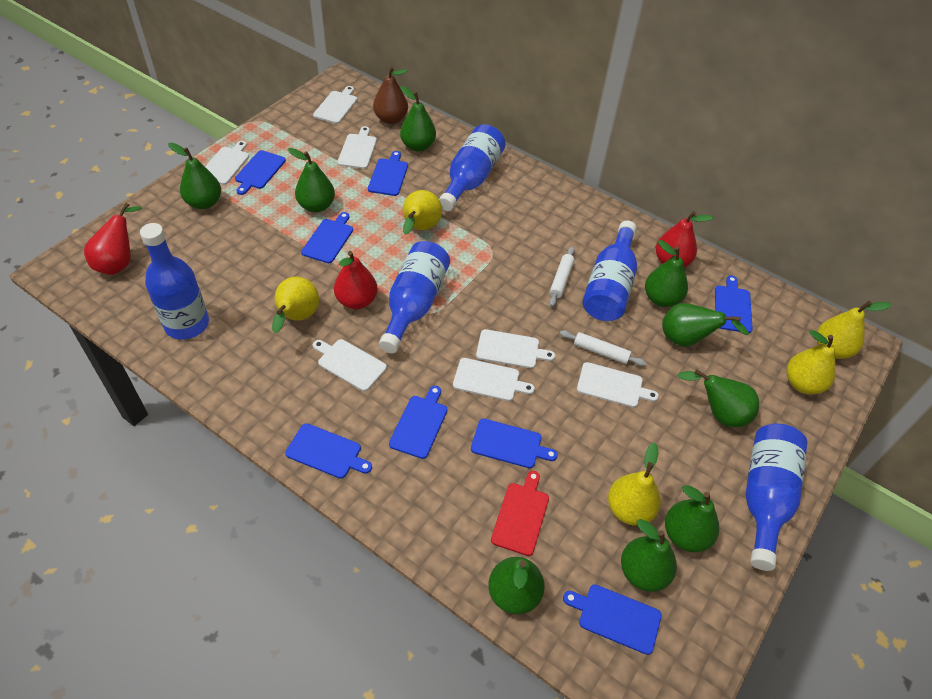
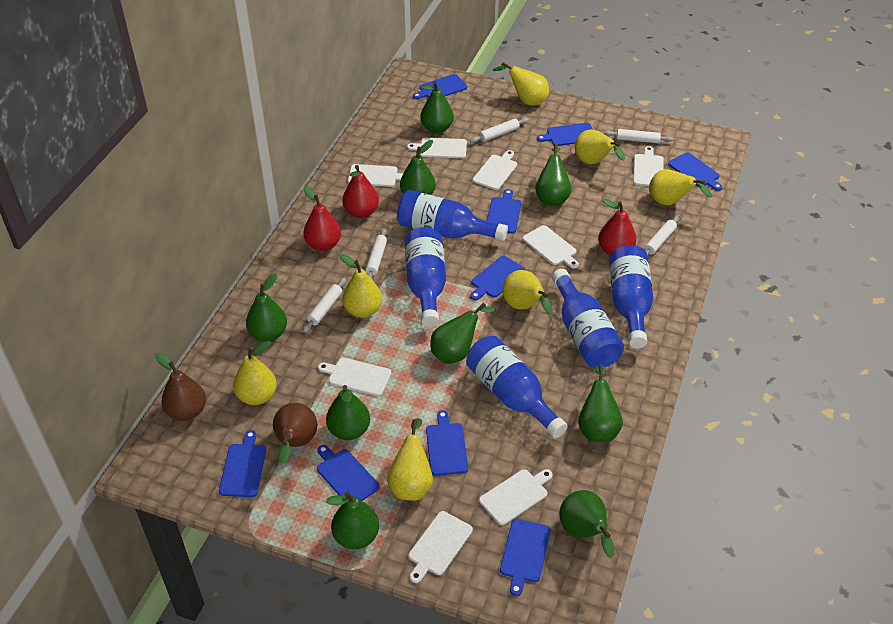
blue cutting board: [235,150,286,195] [285,423,372,479] [301,212,353,263] [368,151,408,196] [389,386,447,459] [471,418,558,468] [563,584,662,655] [715,276,753,333] = 8 -> [219,430,266,497] [317,445,380,501] [413,74,467,99] [426,410,468,476] [470,256,526,300] [487,189,521,233] [500,519,551,596] [537,123,593,146] [668,152,722,191] = 9
brown pear: [373,66,408,124] = 1 -> [155,353,206,421] [273,403,317,464] = 2
red cutting board: [491,471,549,556] = 1 -> none = 0
white cutting board: [205,141,249,185] [313,86,357,124] [313,339,387,391] [337,126,377,169] [453,358,535,401] [476,329,555,368] [577,362,659,408] = 7 -> [318,358,392,396] [348,164,404,187] [407,138,467,158] [409,511,473,583] [473,150,517,190] [479,469,553,525] [523,225,579,269] [633,146,664,186] = 8
white rolling pin: [549,247,575,307] [560,330,646,366] = 2 -> [303,278,346,333] [366,228,387,279] [470,118,528,143] [604,129,674,143] [645,215,680,255] = 5
yellow pear: [272,276,319,333] [403,190,442,235] [608,443,661,526] [787,330,835,394] [817,301,892,359] = 5 -> [233,341,277,405] [340,254,382,318] [387,418,433,501] [493,62,549,106] [502,270,552,314] [575,129,625,164] [649,169,712,205] = 7

